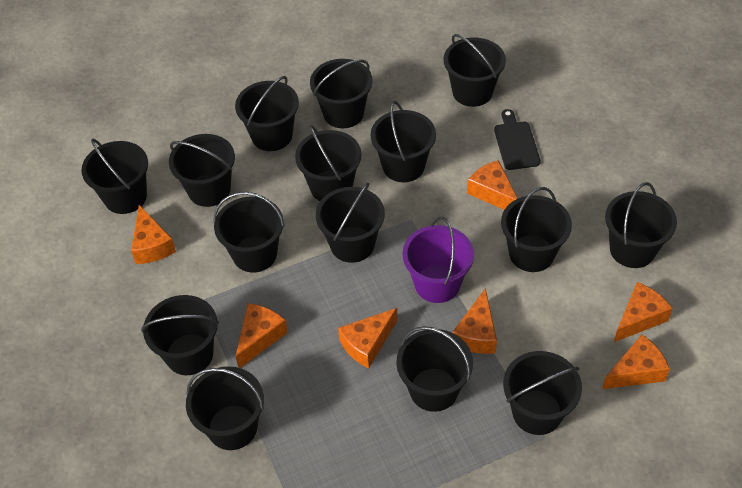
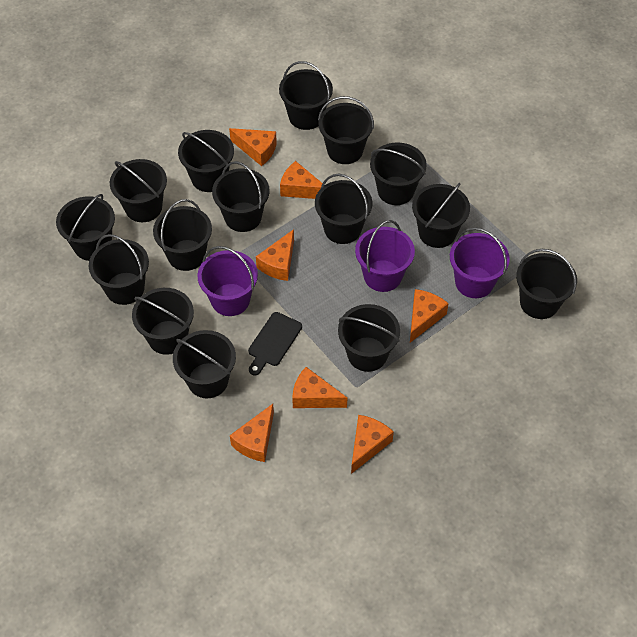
purple bucket: [402,217,474,303] = 1 -> [197,246,258,316] [355,220,415,292] [450,227,510,298] = 3

